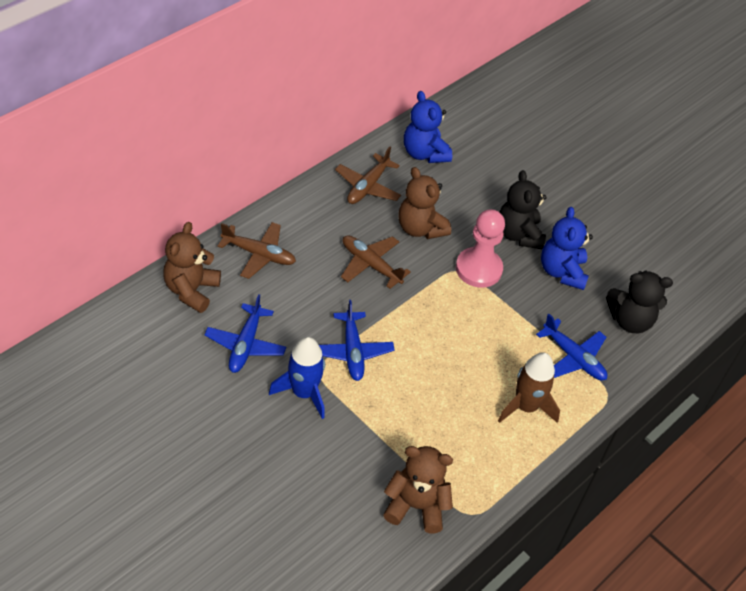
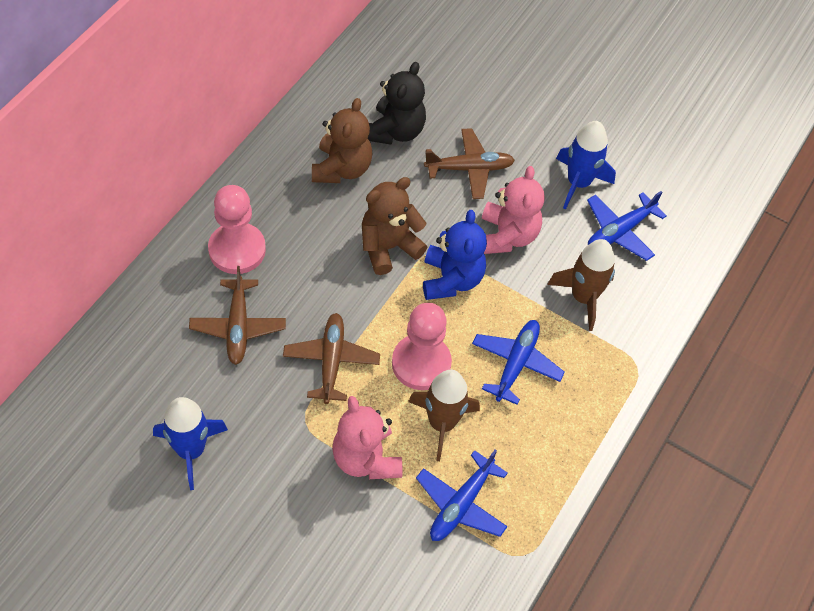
black teddy bear: [499,170,547,249] [606,270,673,333] = 2 -> [368,62,426,145] = 1
blue rocket: [269,337,325,419] = 1 -> [153,397,228,490] [556,121,616,209] = 2
blue teddy bear: [404,91,452,163] [541,207,593,290] = 2 -> [423,210,487,300] = 1
brown rocket: [498,352,560,423] = 1 -> [408,370,480,461] [547,239,615,331] = 2
brown teddy bear: [163,222,221,313] [383,446,453,533] [398,167,451,239] = 3 -> [312,98,373,183] [362,177,427,275] = 2
pink pawn: [456,209,505,288] = 1 -> [208,185,266,274] [392,303,452,390] = 2
pink teddy bear: none = 0 -> [332,396,403,479] [482,166,545,254] = 2

